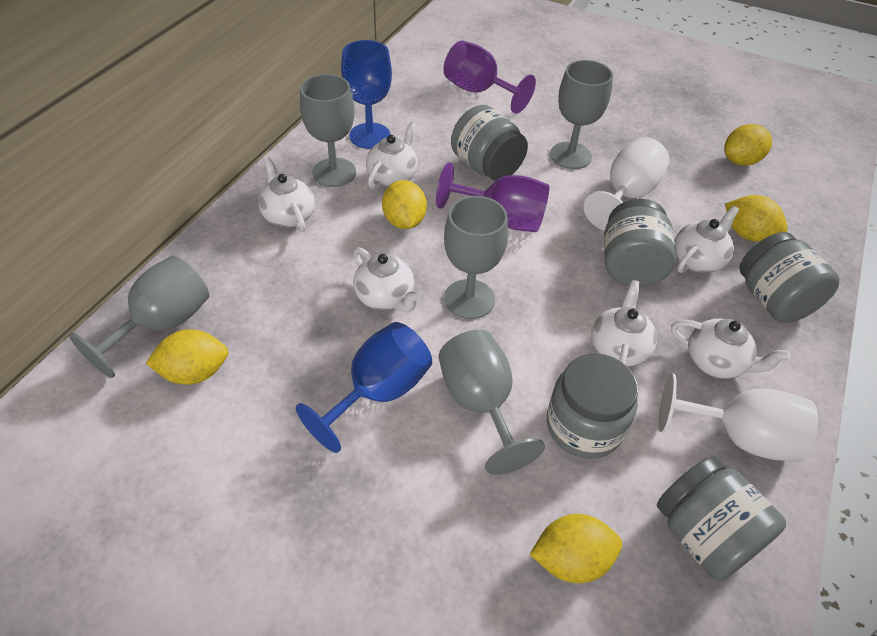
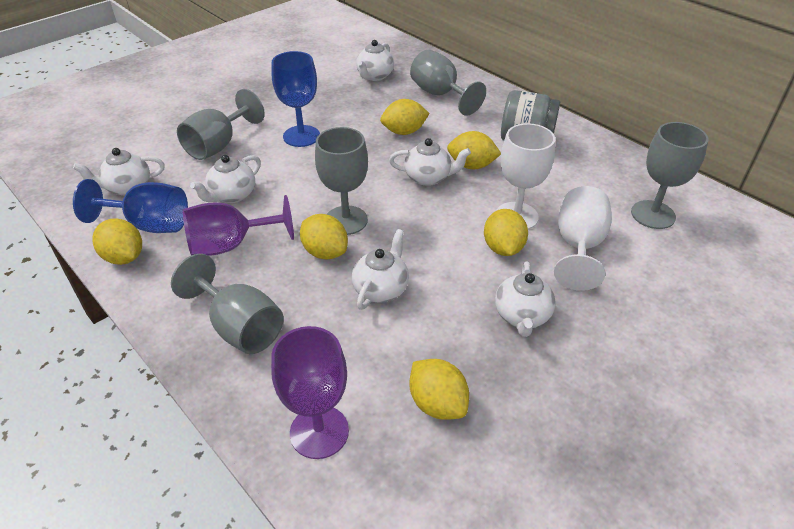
grey jar: [451,105,528,181] [547,353,638,459] [604,199,676,287] [657,456,786,581] [739,232,840,323] = 5 -> [501,90,560,141] = 1
yellow lemon: [146,329,229,385] [382,180,427,229] [529,514,622,583] [724,124,772,166] [725,195,788,242] = 5 -> [92,218,142,265] [300,214,348,259] [380,99,430,135] [409,359,469,420] [447,131,501,169] [484,209,528,256] = 6

